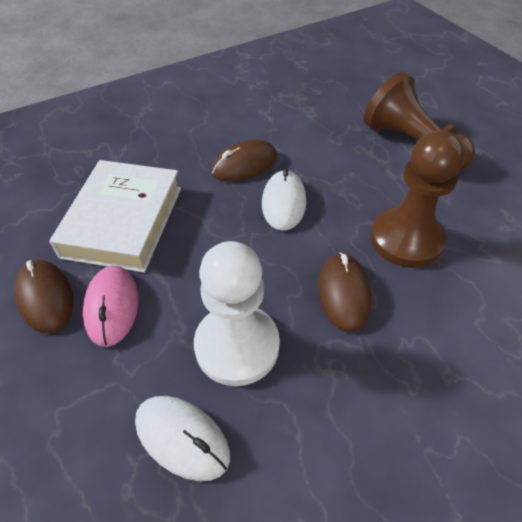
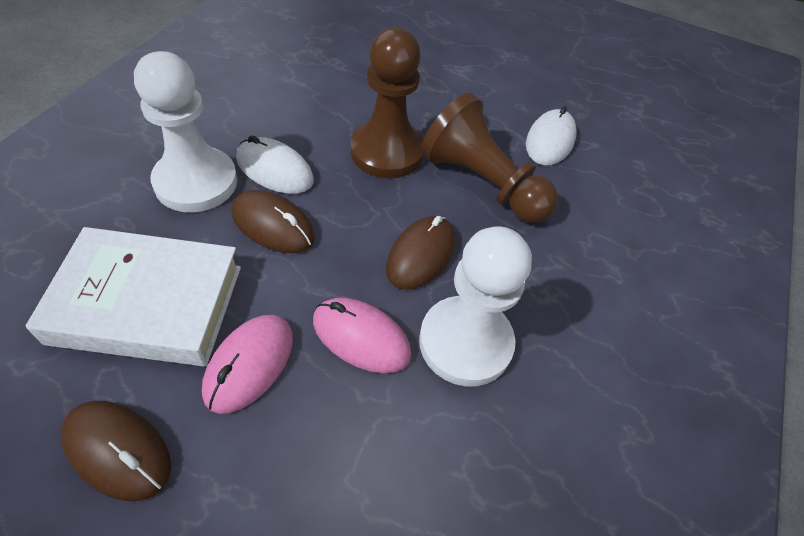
pink mouse: [83,266,139,347] = 1 -> [202,315,293,414] [313,298,412,373] = 2
white pawn: [194,241,280,386] = 1 -> [134,51,237,212] [419,226,532,386] = 2

